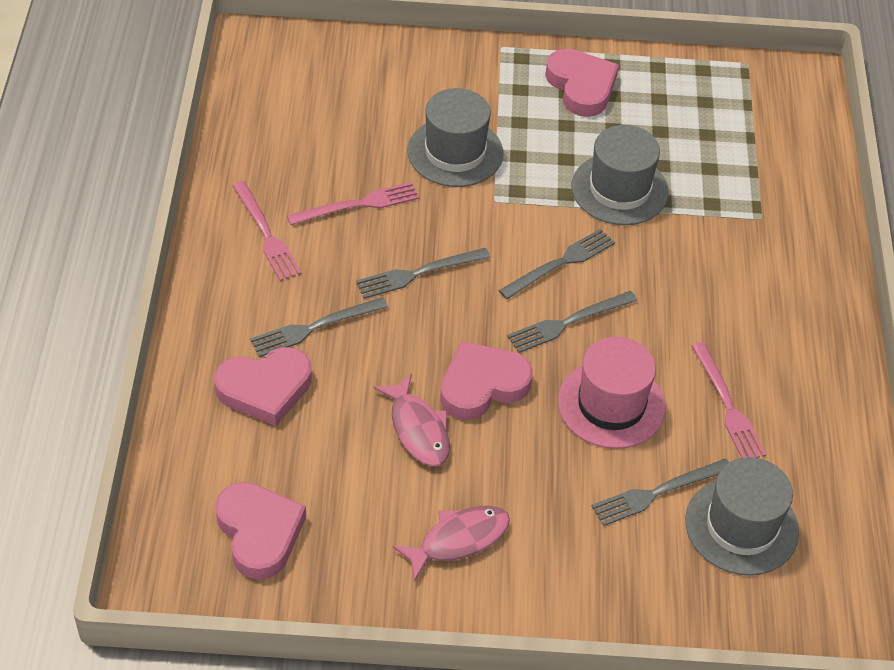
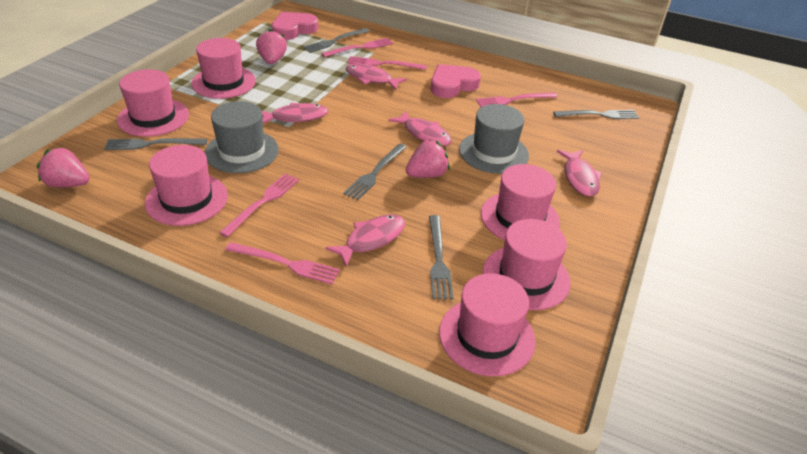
grey hat: [407,88,503,187] [572,125,669,225] [685,457,799,576] = 3 -> [205,101,279,173] [459,104,529,174] = 2
pink fish: [373,374,450,466] [393,506,510,581] = 2 -> [262,102,328,124] [325,214,405,267] [345,64,407,90] [388,111,452,146] [557,150,602,197] = 5
pink fork: [232,181,302,281] [287,182,419,225] [692,342,766,458] = 3 -> [219,173,299,237] [225,242,340,284] [321,38,393,57] [347,56,427,70] [476,92,558,107] = 5
pink hat: [558,337,666,449] = 1 -> [117,69,189,137] [145,145,228,226] [191,38,256,99] [439,273,536,377] [481,164,560,240] [483,219,571,310] = 6
pink heart: [214,347,312,426] [215,482,306,580] [440,341,533,420] [545,49,619,117] = 4 -> [272,12,318,40] [430,64,481,98] = 2
pink strawberry: none = 0 -> [37,147,90,187] [256,29,287,64] [406,140,450,178] = 3

